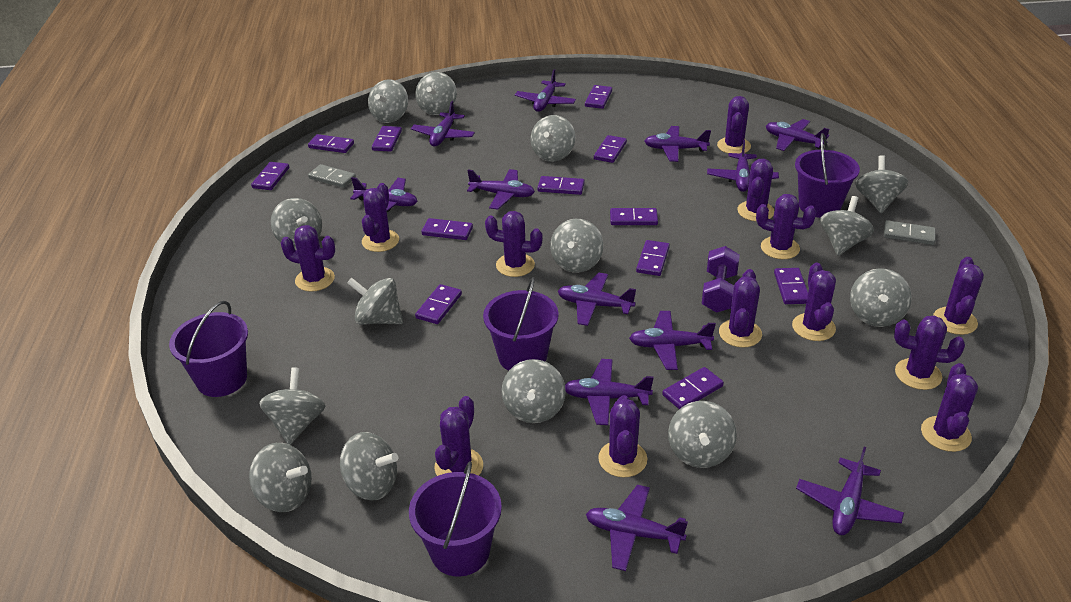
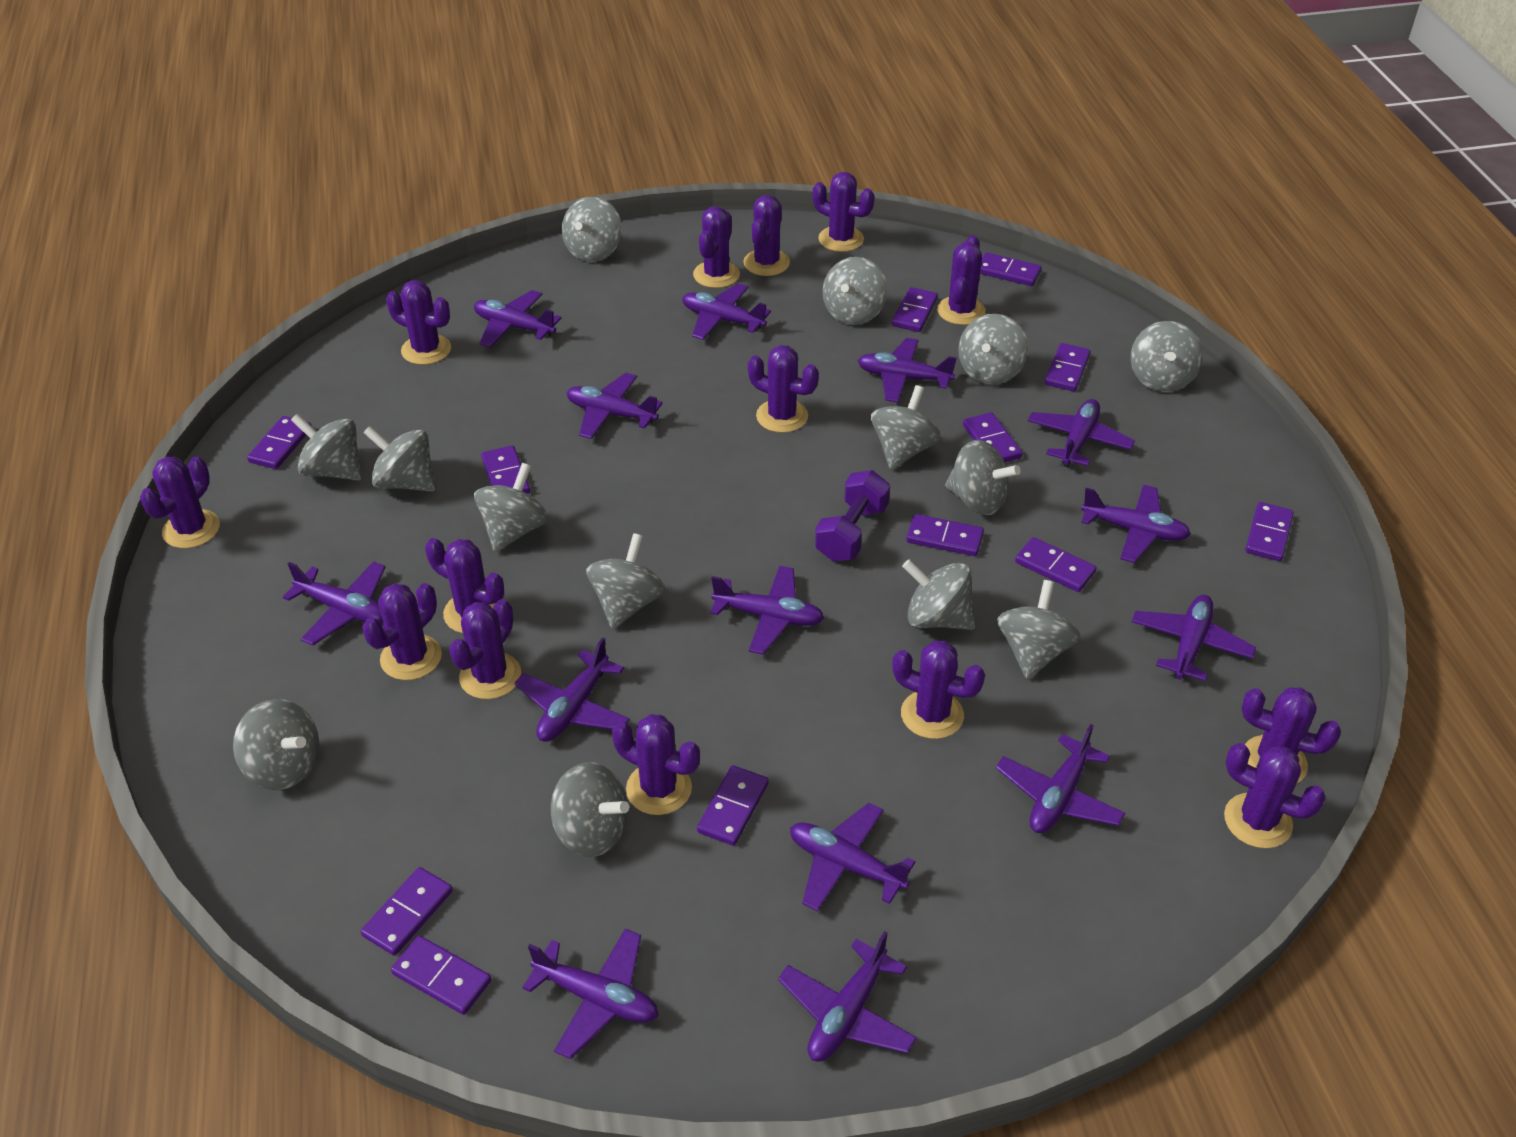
grey domino: [308,164,356,188] [884,220,936,245] = 2 -> none = 0
purple bucket: [169,301,248,397] [409,461,502,577] [483,277,559,371] [795,133,860,218] = 4 -> none = 0
purple cactus: [281,225,335,292] [362,183,399,252] [434,396,483,476] [485,211,543,277] [598,395,647,478] [717,96,751,154] [719,269,762,348] [737,159,774,222] [756,194,816,259] [792,263,836,341] [894,316,965,390] [921,363,978,452] [933,257,984,335] = 13 -> [140,456,220,549] [362,583,442,680] [386,280,451,365] [425,538,504,634] [449,599,521,699] [612,714,700,815] [693,207,740,288] [743,195,790,276] [748,345,819,433] [813,172,875,252] [892,641,985,739] [937,235,986,325] [1224,743,1326,849] [1242,687,1341,783] = 14
purple plane: [350,177,417,212] [411,101,475,146] [467,169,535,210] [515,69,576,112] [558,273,636,326] [565,359,654,425] [586,485,688,571] [629,311,716,370] [644,126,711,162] [707,140,779,192] [766,119,829,151] [796,447,904,535] = 12 -> [283,561,386,645] [474,290,562,347] [514,637,630,742] [522,929,659,1059] [566,373,663,439] [682,283,771,340] [710,566,824,655] [778,931,917,1062] [790,803,915,912] [857,338,957,403] [996,724,1125,833] [1028,399,1135,467] [1081,485,1191,563] [1132,595,1256,681] = 14

